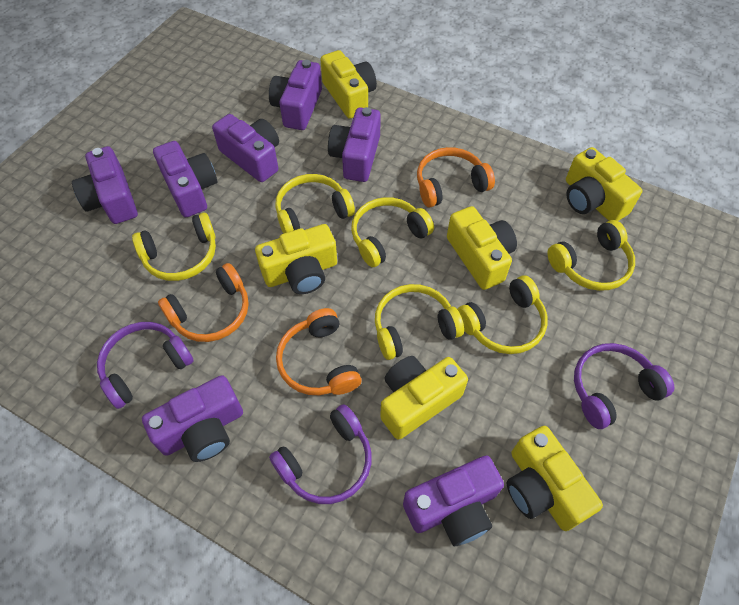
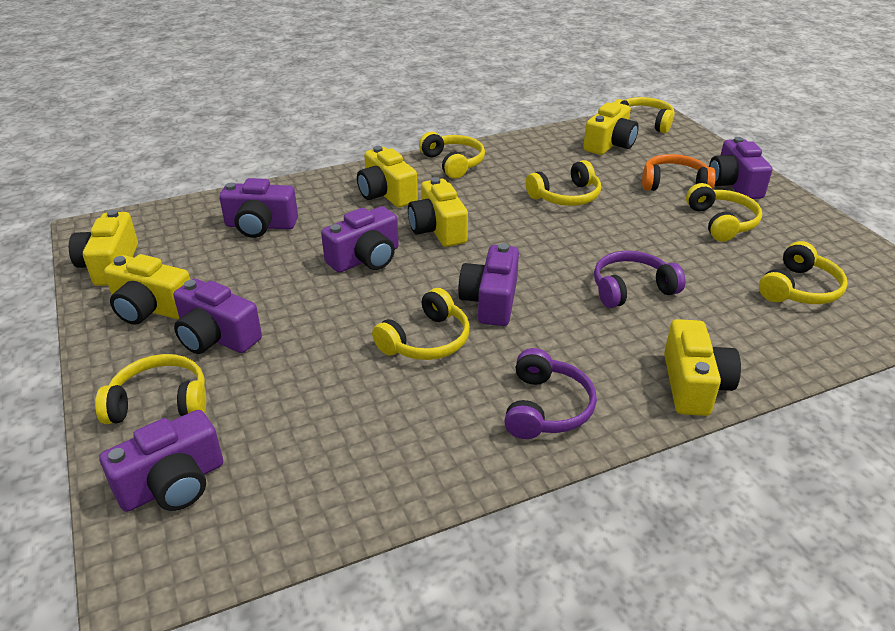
orange headphones: [158,263,249,342] [276,308,361,395] [417,147,495,208] = 3 -> [642,154,716,191] = 1
purple camera: [72,146,138,224] [142,375,243,462] [153,141,217,217] [212,114,279,182] [269,60,322,130] [328,107,381,182] [403,456,504,546] = 7 -> [99,410,223,512] [173,279,262,354] [219,178,298,238] [321,206,399,273] [458,243,519,326] [709,137,772,199] = 6
purple headphones: [97,322,194,409] [269,404,372,504] [574,343,674,429] = 3 -> [504,348,597,439] [594,251,686,308] = 2
yellow headphones: [132,213,216,281] [275,174,355,234] [351,197,434,267] [375,284,464,360] [457,276,548,354] [547,220,635,291] = 6 -> [95,354,206,424] [372,288,470,360] [419,132,485,179] [526,160,601,206] [615,97,675,133] [686,183,762,242] [759,241,848,304] = 7

